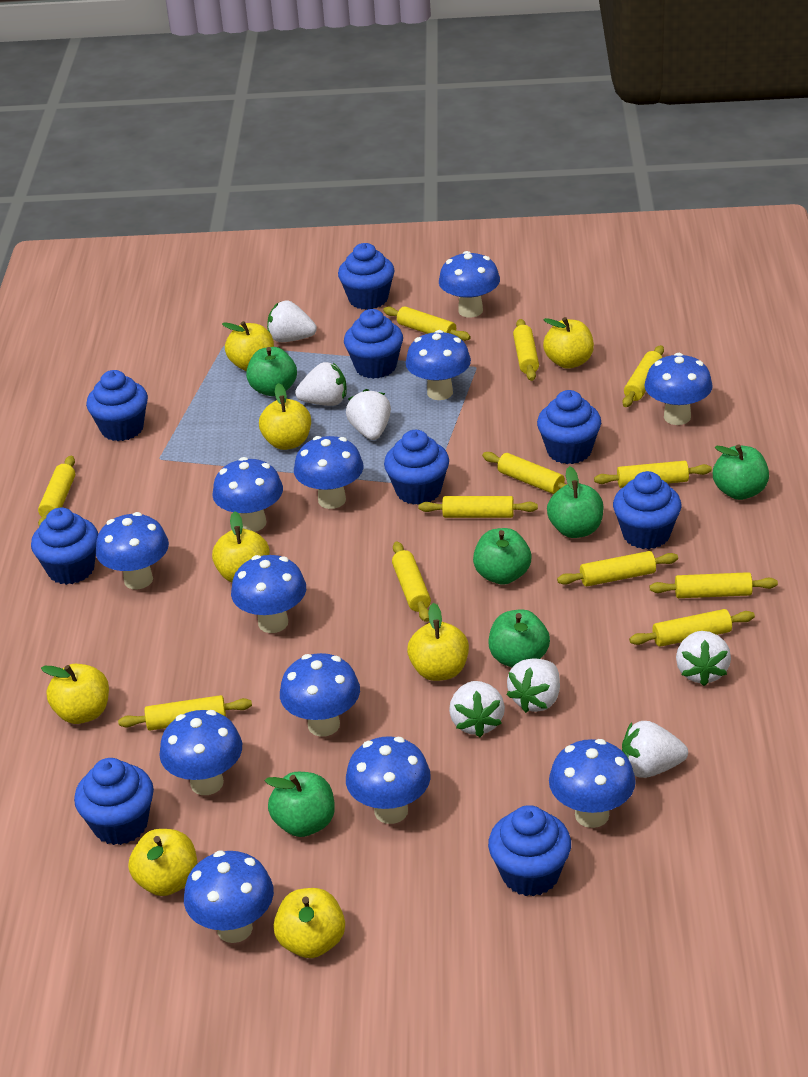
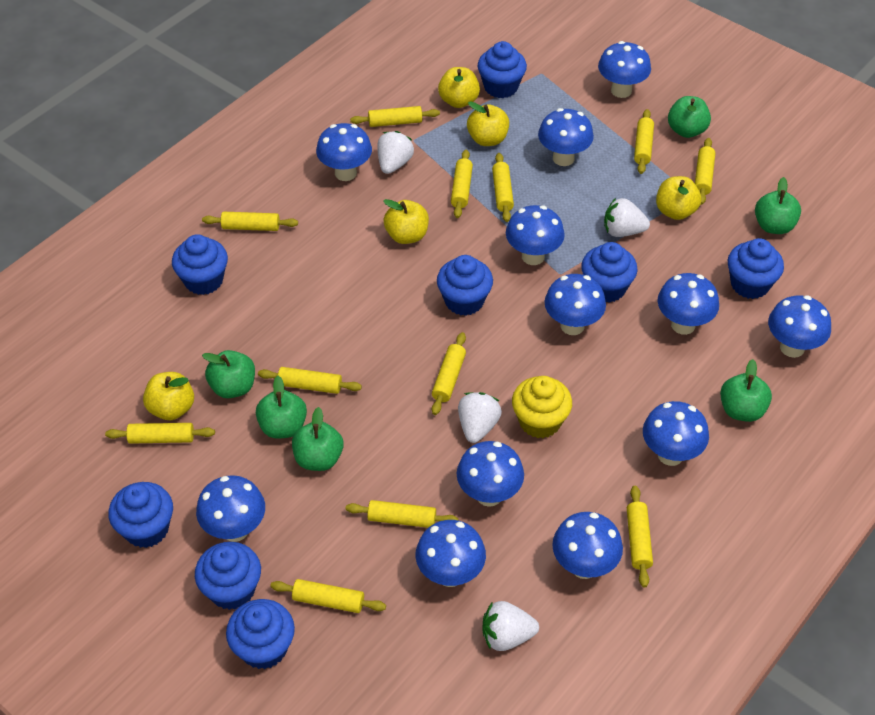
blue cupcake: [31,508,98,585] [74,758,154,845] [86,370,148,441] [338,243,394,310] [344,309,403,379] [384,430,449,505] [488,805,571,896] [537,390,601,464] [613,471,681,549] = 9 -> [108,482,173,548] [172,234,228,295] [195,542,261,610] [226,599,295,669] [437,255,493,316] [478,41,527,98] [581,242,638,303] [728,238,784,299] = 8
white strawberry: [267,300,317,342] [295,362,347,406] [346,389,391,440] [449,681,505,737] [506,658,560,713] [622,721,688,778] [676,631,731,686] = 7 -> [377,131,414,174] [458,392,502,443] [482,601,539,651] [604,198,650,237] = 4
yellow apple: [41,664,109,724] [128,829,197,896] [212,511,270,582] [222,321,274,371] [259,383,311,450] [273,888,345,958] [407,603,469,681] [543,317,594,369] = 8 -> [143,372,194,420] [383,199,429,244] [438,67,480,108] [467,101,509,146] [656,176,701,220] = 5
yellow cupcake: none = 0 -> [512,376,572,438] = 1

